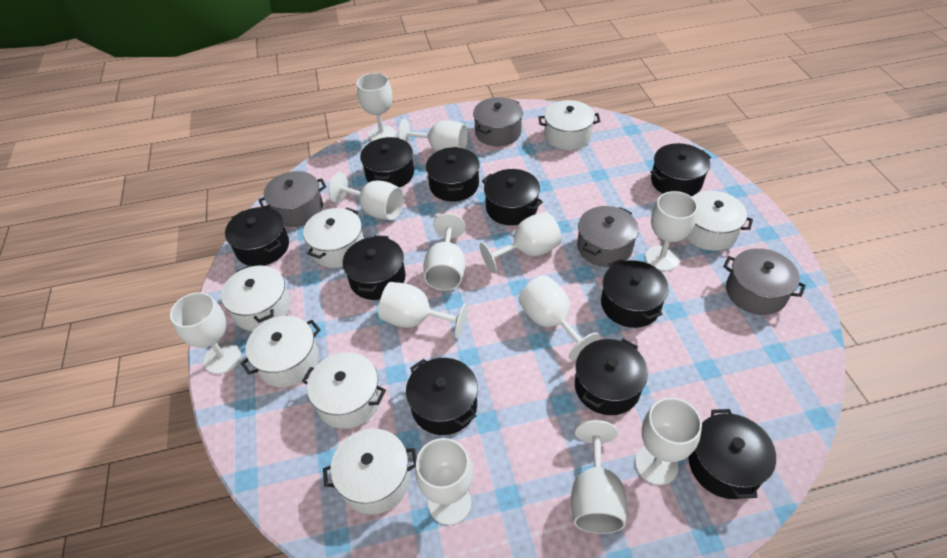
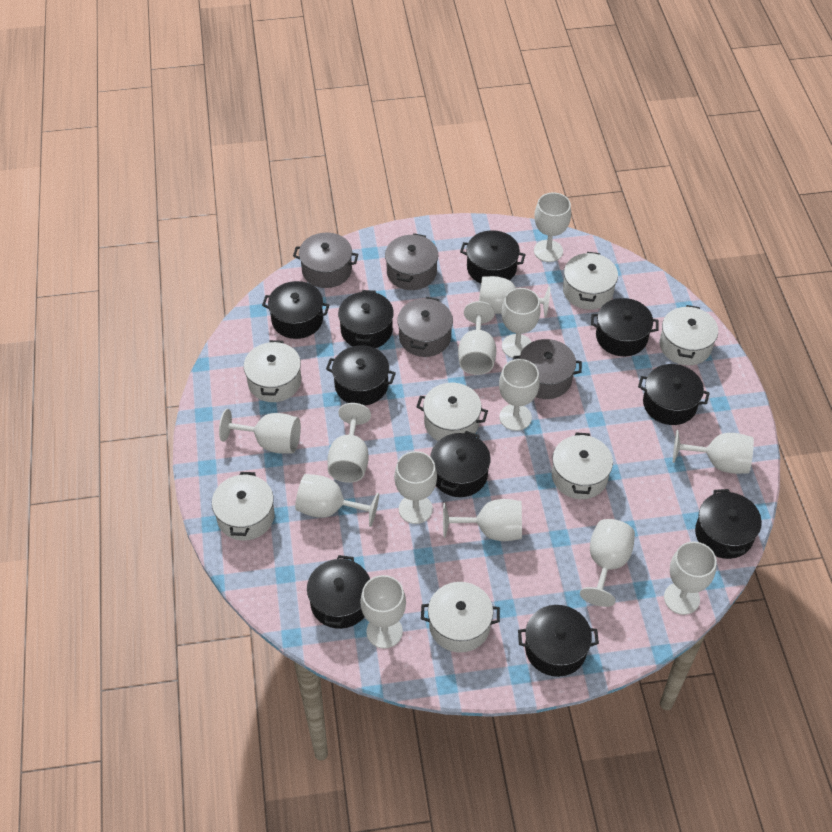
white goblet: [170,292,241,374] [328,173,404,220] [357,73,396,141] [378,282,468,339] [398,119,468,152] [415,438,473,525] [424,213,465,291] [480,212,562,274] [518,275,600,361] [571,420,627,534] [635,398,702,485] [645,191,698,271] = 12 -> [219,409,301,453] [295,474,379,527] [328,403,371,483] [360,575,406,649] [394,451,437,524] [443,499,522,541] [458,301,496,375] [479,276,550,317] [499,359,540,431] [501,288,540,359] [534,192,571,262] [580,519,635,607] [664,542,717,615] [673,430,754,474] = 14

